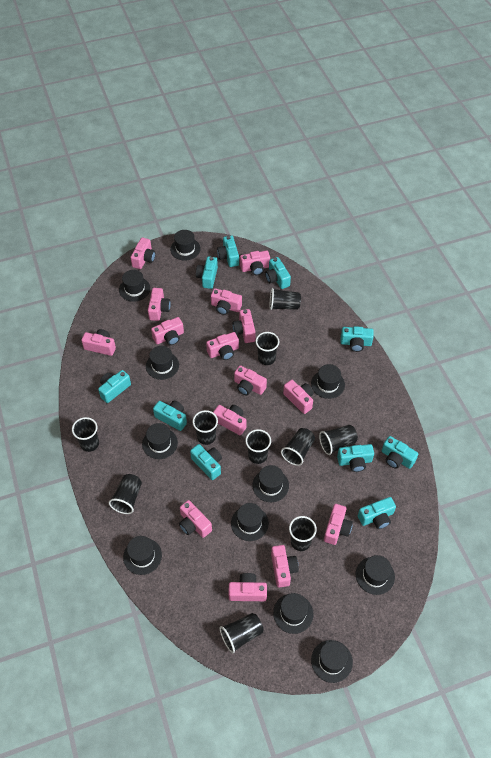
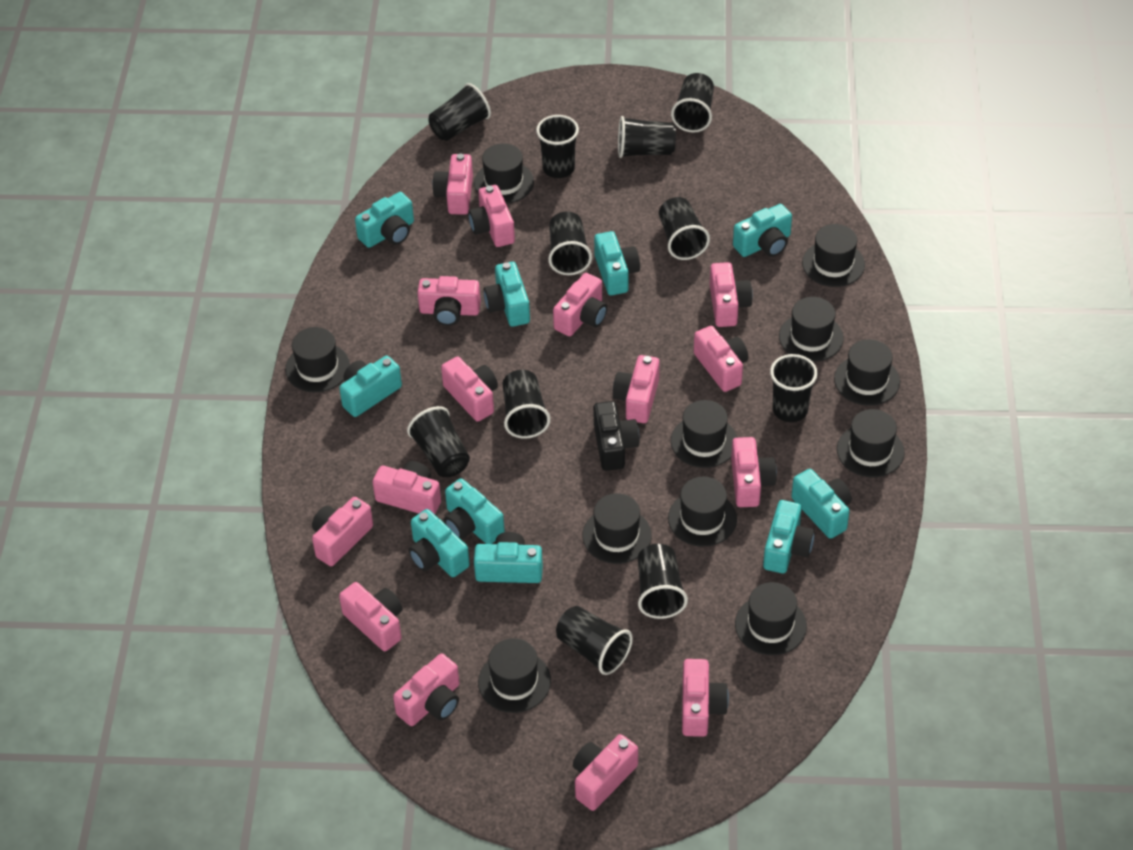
black camera: none = 0 -> [593,401,640,471] = 1
black cup: [72,417,99,452] [109,474,142,514] [192,410,218,445] [219,613,264,653] [245,429,271,464] [256,332,279,365] [270,288,301,310] [281,428,315,466] [289,516,317,551] [319,425,358,455] = 10 -> [407,406,470,477] [428,83,491,141] [502,370,551,439] [536,115,579,178] [548,211,592,275] [556,606,633,675] [618,116,676,158] [638,544,688,619] [659,197,710,260] [671,73,714,133] [770,354,818,422] = 11

